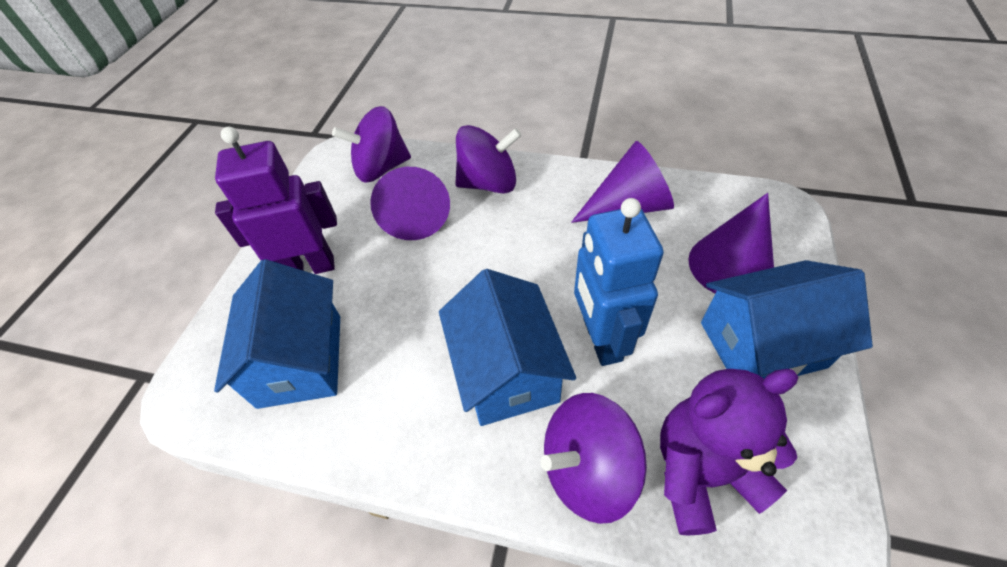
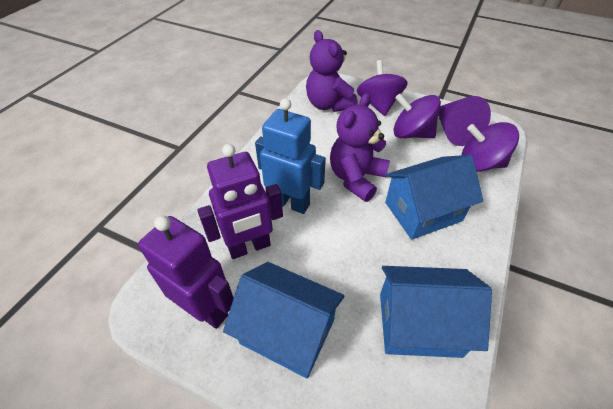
purple cone: [370,167,450,240] [571,141,674,223] [688,193,774,293] = 3 -> [438,96,491,146] = 1
purple robot: [215,127,337,274] = 1 -> [138,216,234,329] [197,144,283,259] = 2
purple teddy bear: [660,369,798,536] = 1 -> [306,30,358,112] [330,93,390,202] = 2

